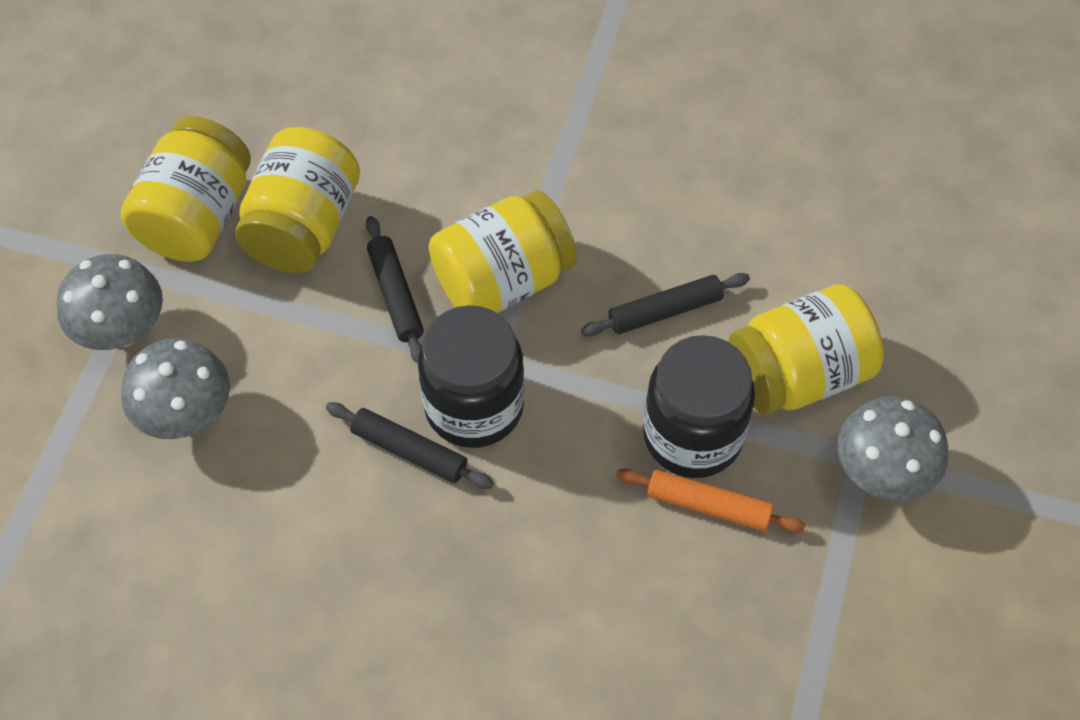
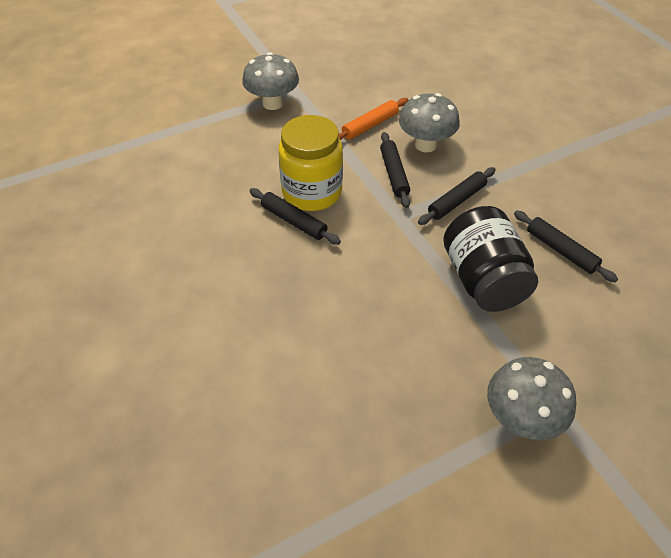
black jar: [418,305,524,448] [643,335,755,478] = 2 -> [443,206,538,312] = 1
black rolling pin: [326,402,494,489] [366,216,424,364] [581,273,750,337] = 3 -> [249,188,341,245] [380,132,410,208] [418,167,496,225] [514,210,618,282] = 4
yellow jar: [121,116,251,262] [235,127,360,273] [429,190,577,313] [728,284,884,414] = 4 -> [278,115,343,211] = 1

